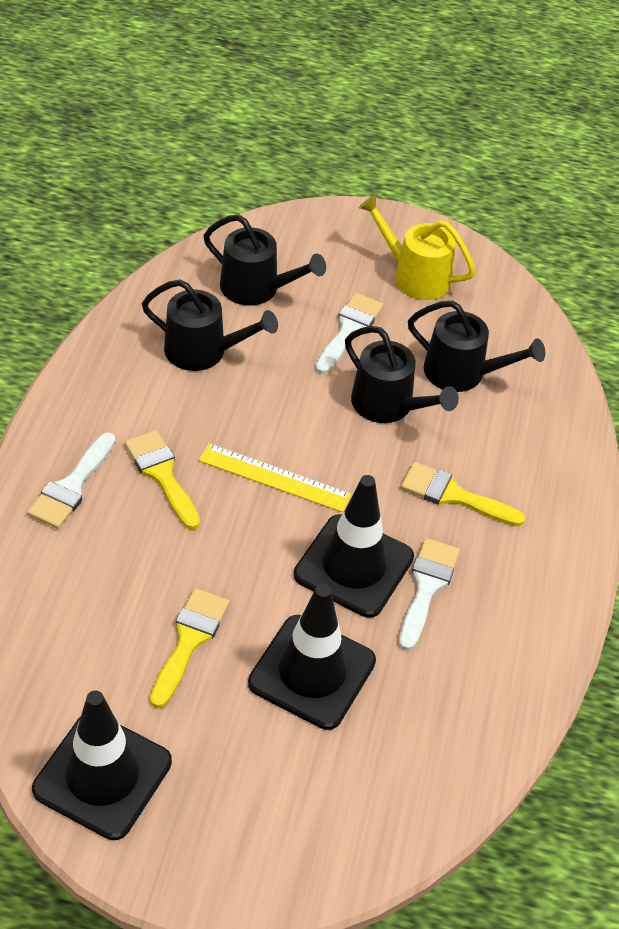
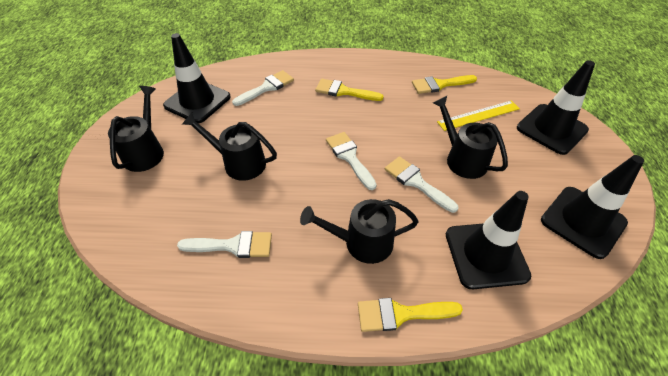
black traffic cone: [32,690,172,840] [248,584,376,730] [294,475,414,618] = 3 -> [163,33,231,123] [446,191,531,289] [517,60,595,155] [541,155,644,259] = 4
white brush: [27,432,115,529] [315,293,384,374] [399,538,460,651] = 3 -> [177,231,272,258] [232,70,294,106] [326,132,377,190] [385,156,458,213] = 4
yellow watering can: [358,194,476,300] = 1 -> none = 0

